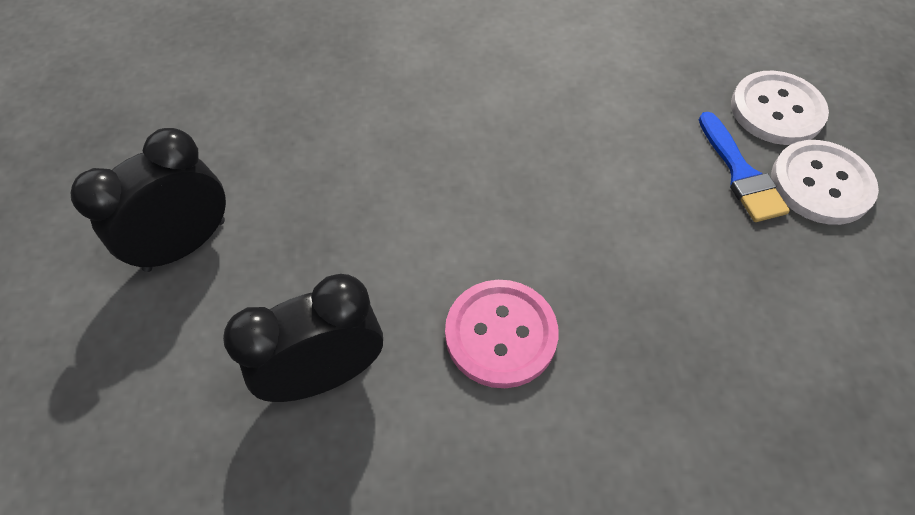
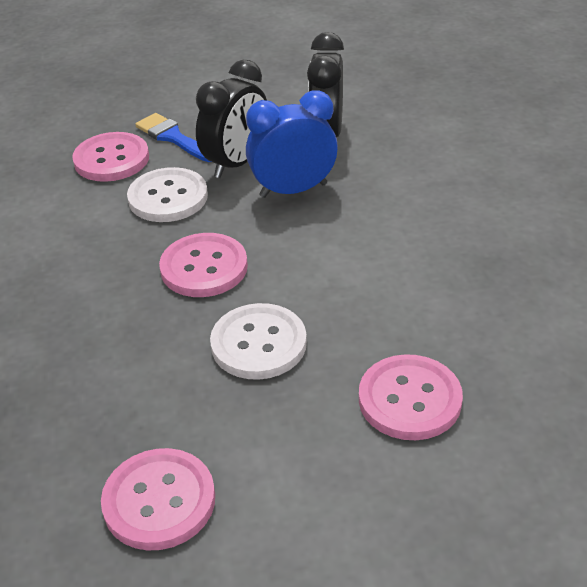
blue clock: none = 0 -> [246,91,338,198] = 1
pink button: [445,280,558,388] = 1 -> [72,132,149,182] [101,448,215,551] [159,233,248,297] [359,354,463,440] = 4

